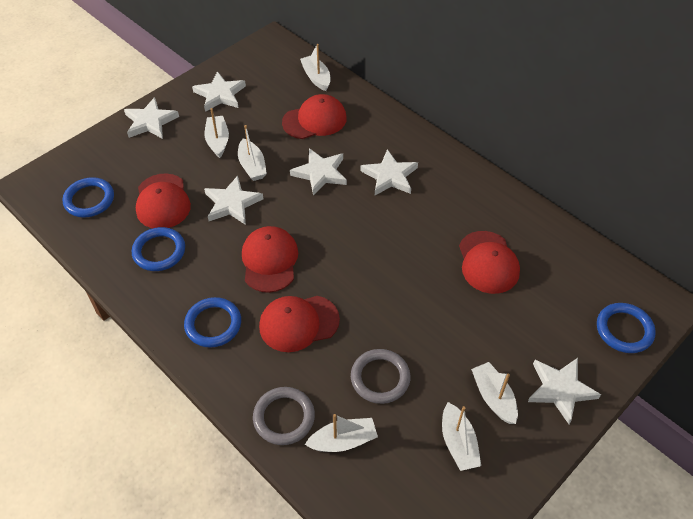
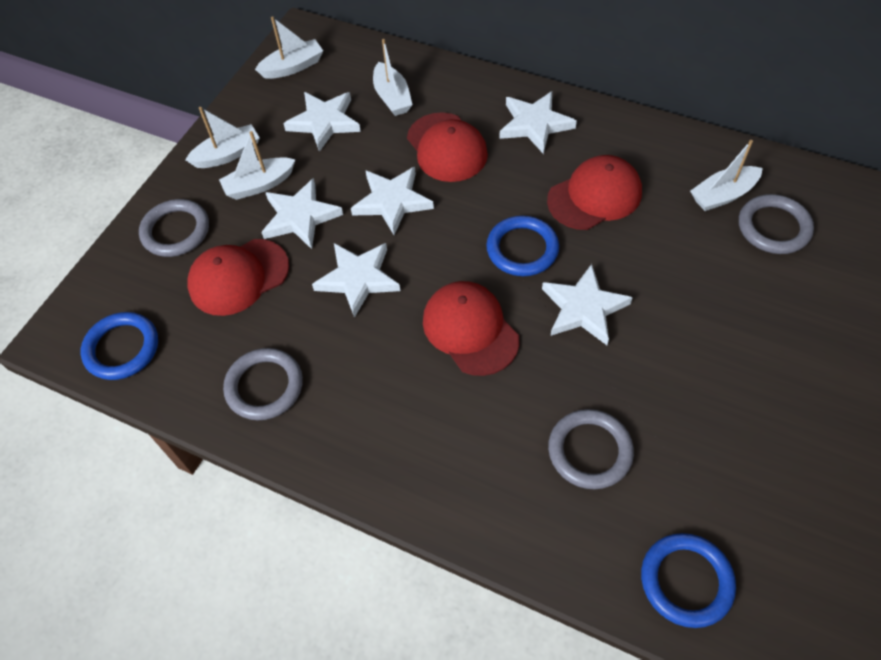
blue ring: [63,177,114,218] [132,227,185,271] [184,297,241,348] [597,303,656,353] = 4 -> [81,312,158,380] [486,216,559,276] [641,533,736,628] = 3
grey ring: [253,387,315,445] [351,349,411,404] = 2 -> [139,199,209,257] [223,348,303,420] [548,409,634,489] [739,194,814,254] = 4
red cap: [136,173,191,228] [242,226,298,293] [259,296,340,352] [282,94,347,139] [459,231,520,294] = 5 -> [187,239,289,316] [407,112,488,182] [423,281,519,376] [547,155,642,230] = 4
white boat: [205,108,229,158] [238,125,267,181] [300,44,331,91] [305,414,378,452] [442,402,481,471] [471,362,518,424] = 6 -> [185,107,260,168] [219,131,295,200] [255,16,323,79] [373,39,413,116] [690,140,763,211] = 5

